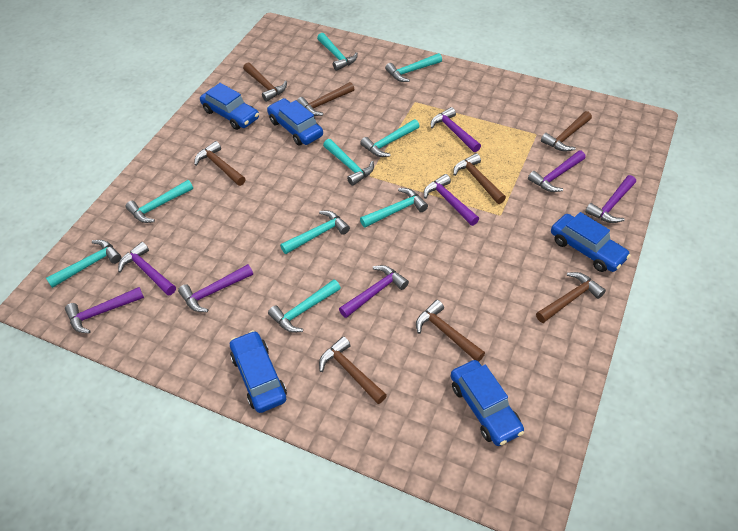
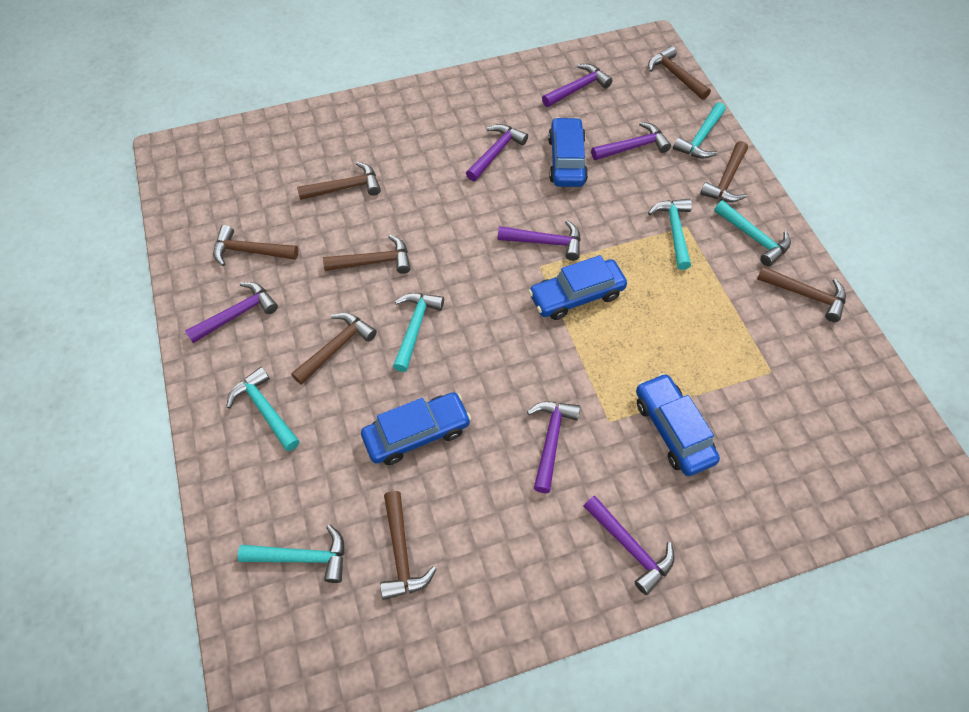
blue car: [200,83,259,130] [230,330,287,413] [267,98,323,145] [451,360,524,446] [551,212,631,272] = 5 -> [361,392,471,465] [528,255,627,320] [548,117,588,187] [636,373,720,476] = 4
purple hammer: [65,287,144,334] [118,242,176,295] [178,264,253,312] [339,265,409,318] [424,174,479,226] [431,107,481,152] [528,150,586,192] [585,175,636,223] = 8 -> [185,282,278,343] [466,124,528,181] [498,220,581,261] [527,402,580,493] [542,64,613,107] [583,495,675,595] [591,122,671,160] = 7
turquoise hammer: [46,240,122,288] [125,180,193,223] [268,279,341,333] [280,211,350,254] [317,33,358,71] [323,139,374,186] [360,119,420,157] [360,188,428,228] [385,53,442,82] = 9 -> [227,367,300,451] [238,525,345,583] [393,293,444,372] [648,198,692,270] [673,102,726,159] [714,201,791,266] = 6

